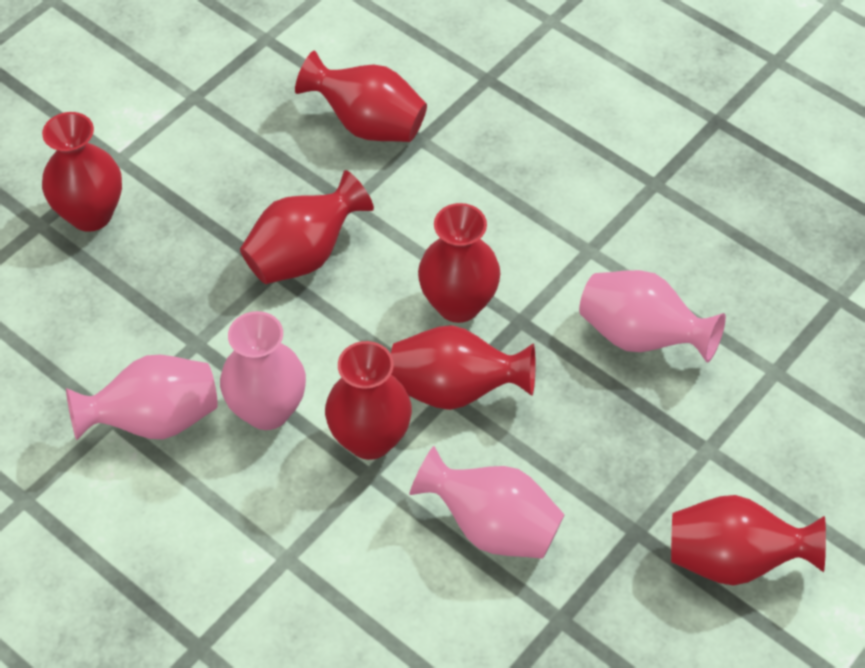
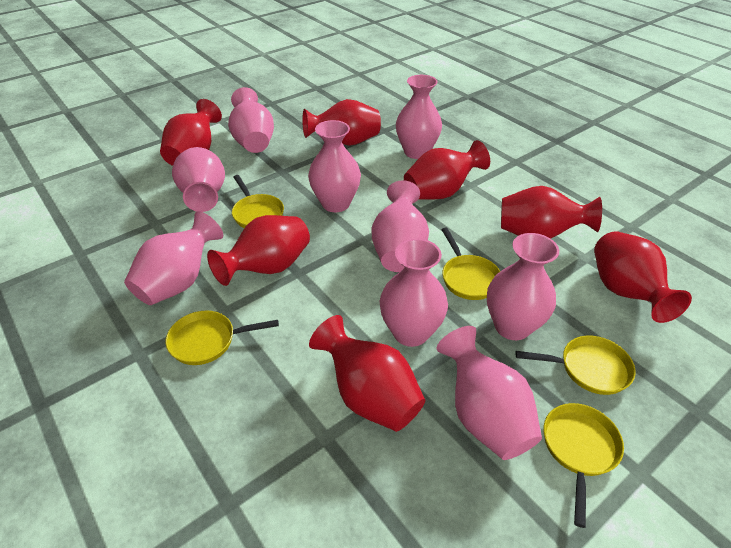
pink vase: [66,355,218,440] [220,311,306,430] [409,446,565,559] [579,270,726,363] = 4 -> [124,211,223,305] [172,147,225,212] [228,87,274,153] [308,120,361,212] [372,180,429,272] [380,239,448,347] [396,75,442,159] [437,326,542,460] [487,233,559,340] = 9
yellow pan: none = 0 -> [166,311,279,365] [232,175,284,228] [441,228,500,300] [515,336,635,395] [544,403,624,528] = 5

